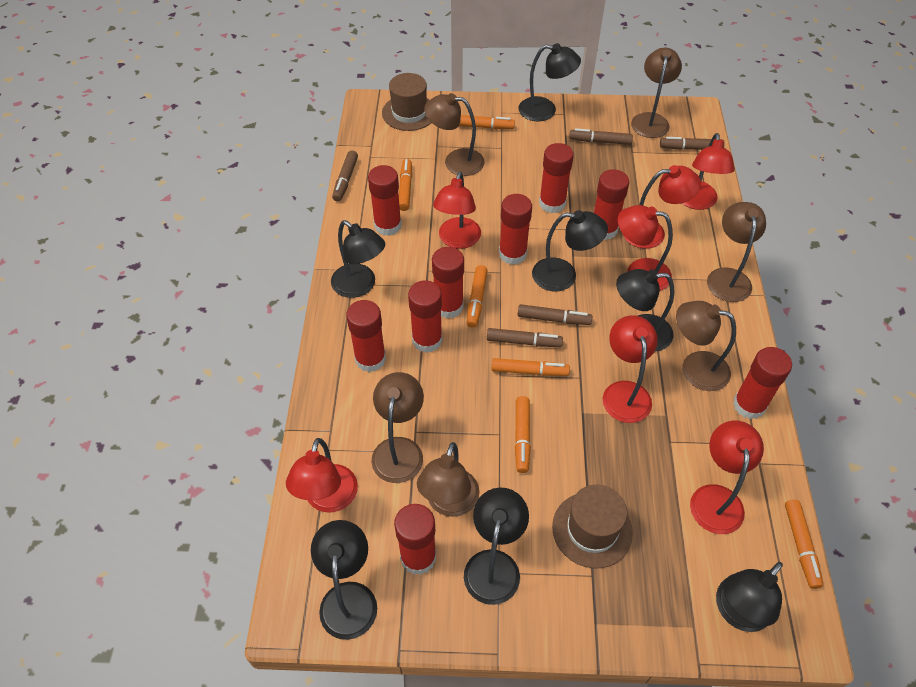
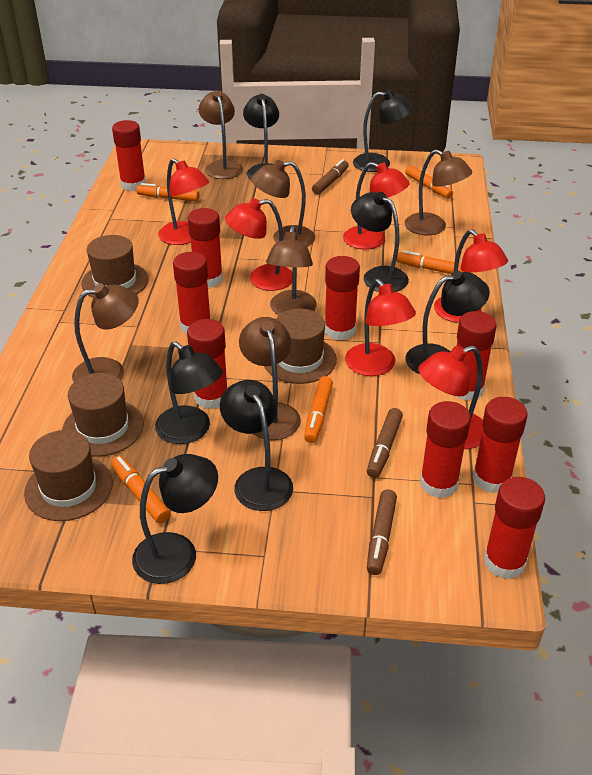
brown hat: [382,73,431,131] [552,484,633,568] = 2 -> [24,430,113,521] [62,373,144,457] [81,235,149,298] [264,309,337,384] = 4
brown marker: [332,151,358,202] [487,328,563,347] [518,304,592,325] [569,128,633,145] [660,137,725,150] = 5 -> [312,159,349,195] [367,408,403,478] [367,489,397,575] = 3
orange marker: [399,159,412,211] [459,115,515,129] [467,265,488,328] [492,358,570,376] [515,396,531,473] [785,500,823,589] = 6 -> [111,456,170,523] [136,183,199,202] [304,376,333,443] [397,250,463,274] [405,165,453,199] = 5
red lamp: [286,438,358,512] [433,171,481,249] [603,315,658,423] [618,205,673,291] [622,165,701,249] [682,133,735,210] [690,421,764,534] = 7 -> [158,158,209,245] [225,198,293,291] [343,162,410,250] [345,279,416,376] [418,345,483,449] [434,229,508,323] = 6

